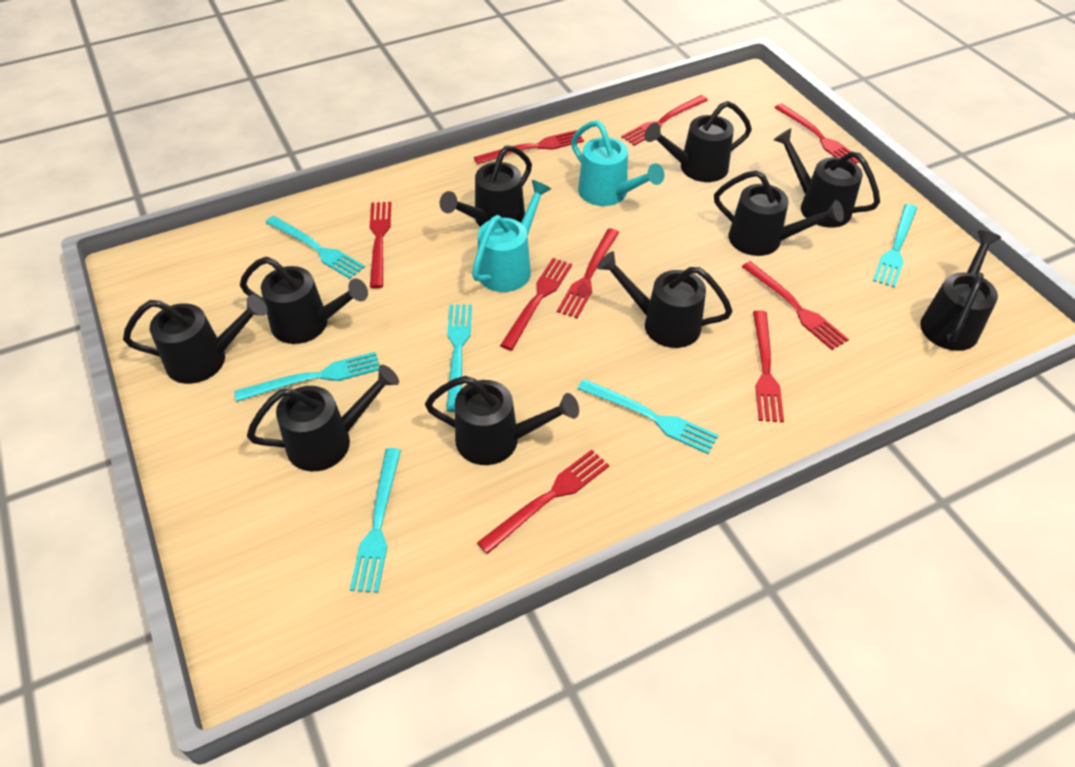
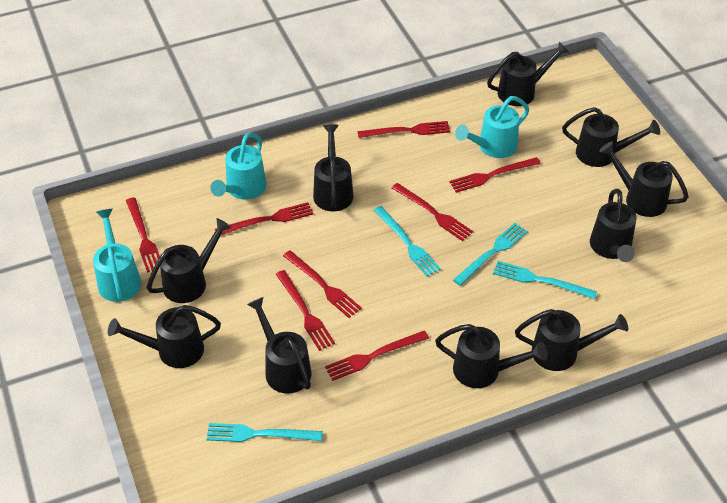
red fork: [370,202,391,288] [474,130,584,164] [477,449,609,554] [500,258,572,350] [557,228,619,319] [621,95,708,146] [742,261,849,350] [753,310,784,422] [774,104,859,164] = 9 -> [126,197,160,273] [215,202,313,235] [276,270,335,351] [283,250,362,318] [325,330,429,381] [357,121,450,138] [392,183,473,241] [449,157,541,193] = 8
turquoise fork: [234,352,379,402] [265,216,365,279] [350,448,401,593] [446,304,472,412] [577,379,719,454] [873,204,917,288] = 6 -> [206,423,323,442] [374,206,441,276] [453,223,528,286] [493,261,597,299] = 4
turquoise watering can: [472,180,551,292] [571,120,665,206] = 2 -> [93,209,141,302] [211,133,267,200] [455,96,529,158] = 3

